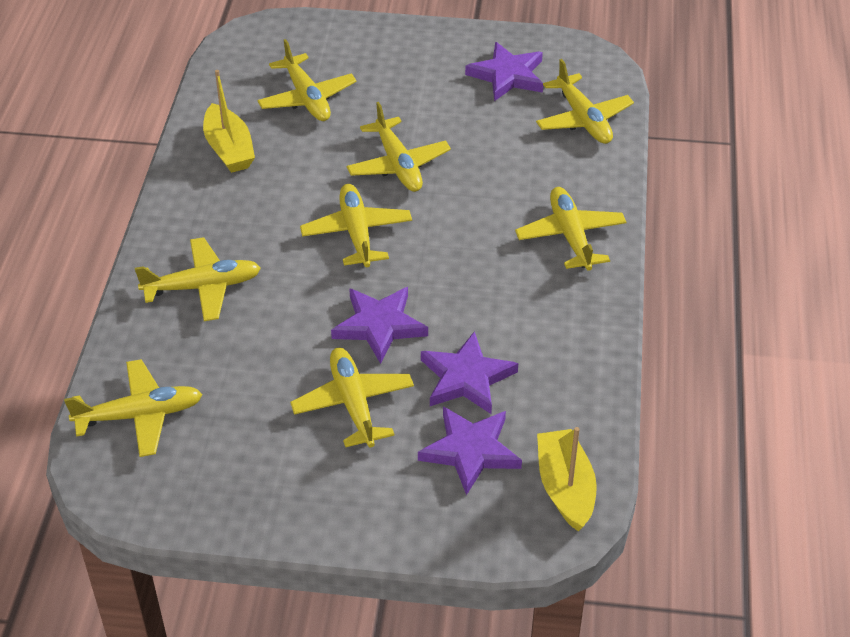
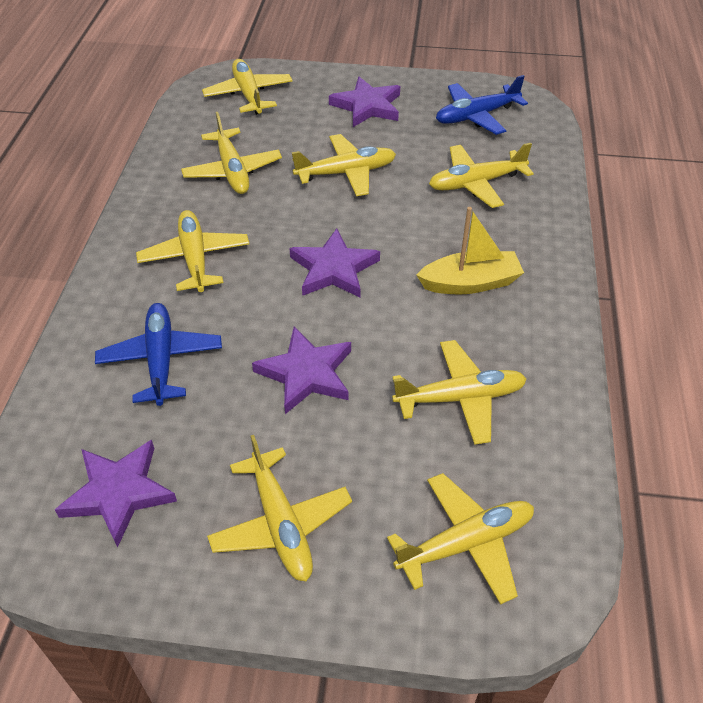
blue plane: none = 0 -> [95,303,222,406] [436,75,528,135] = 2
yellow boat: [203,70,255,173] [537,427,597,531] = 2 -> [416,207,524,294] = 1

